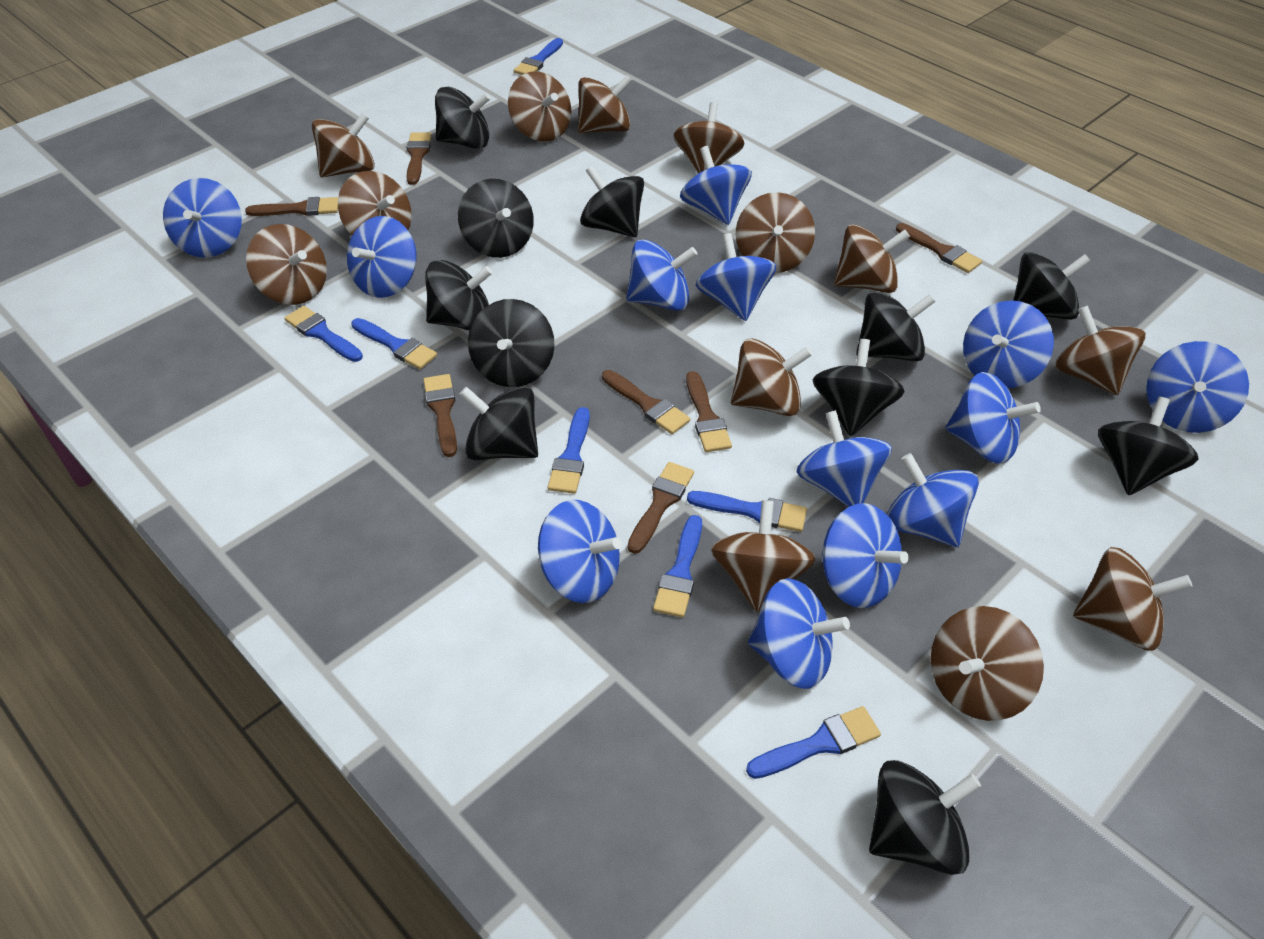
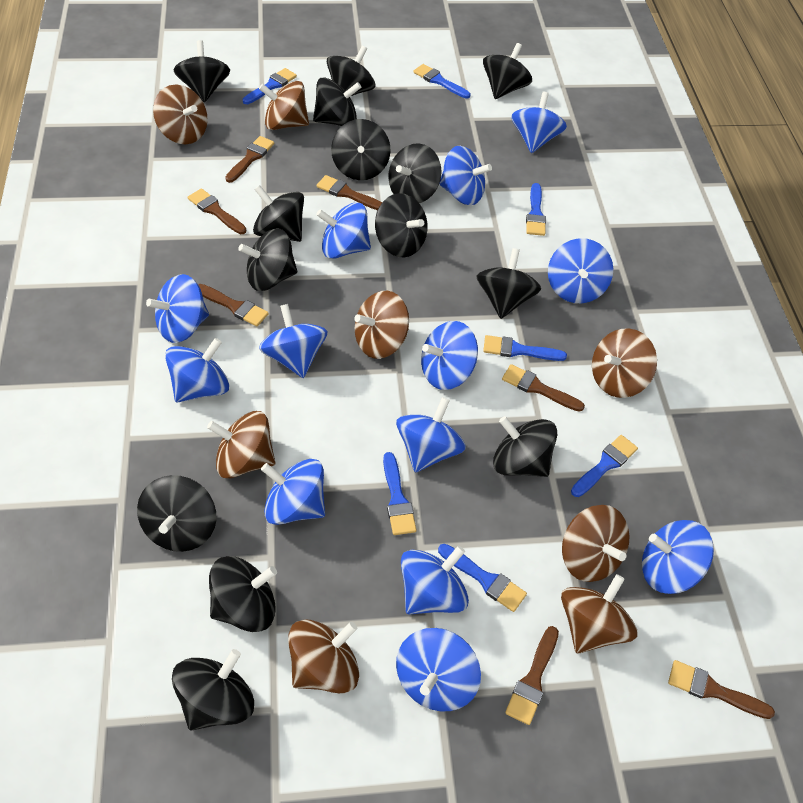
black spinning top: [425,260,493,330] [435,87,491,149] [458,179,534,258] [459,386,538,460] [468,299,555,387] [580,166,644,237] [812,339,904,436] [856,291,936,361] [869,760,981,875] [1013,252,1091,320] [1098,397,1199,495] = 11 -> [137,475,216,552] [172,649,254,730] [174,40,230,103] [209,556,277,632] [238,229,297,291] [253,185,304,242] [313,78,362,126] [327,45,375,96] [331,119,391,180] [375,193,428,258] [388,143,442,203] [477,248,541,319] [483,43,532,99] [493,416,557,477] = 14
brown spinning top: [246,224,327,305] [312,113,375,177] [338,171,412,235] [508,71,572,141] [578,75,632,133] [674,102,745,173] [711,500,815,612] [731,338,812,416] [736,192,815,273] [834,224,910,293] [931,606,1044,721] [1055,306,1145,395] [1073,547,1192,651] = 13 -> [153,85,208,144] [207,411,275,479] [259,81,309,130] [288,620,359,693] [354,291,409,359] [561,574,637,653] [562,505,630,582] [592,328,657,398] = 8

